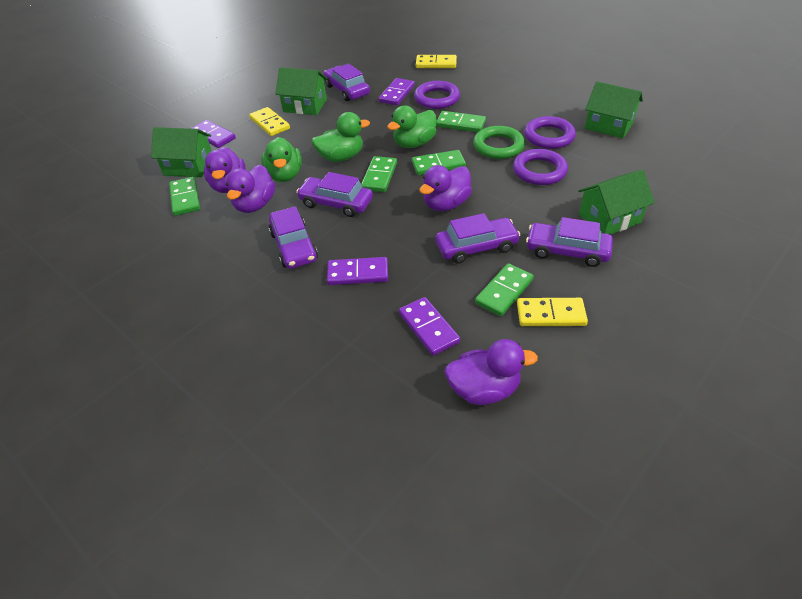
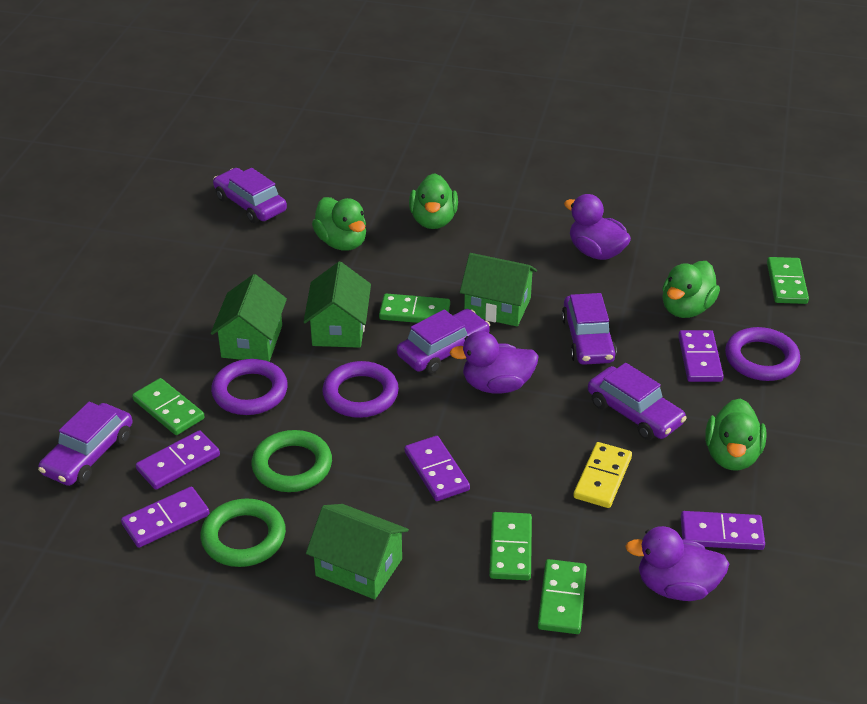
green duck: [261,137,302,182] [312,112,370,162] [387,106,437,148] = 3 -> [312,197,366,251] [409,173,458,229] [662,261,720,318] [705,398,766,470] = 4
green ring: [473,126,525,159] = 1 -> [200,498,286,567] [252,430,332,492] = 2
purple domino: [190,120,236,148] [327,257,388,285] [378,78,415,105] [399,297,460,356] = 4 -> [121,487,210,548] [136,430,220,490] [405,436,470,501] [678,330,724,382] [681,511,765,550] = 5
purple duck: [204,147,246,193] [226,165,275,213] [419,165,472,211] [445,339,538,405] = 4 -> [450,331,539,394] [564,194,631,260] [625,526,729,601] = 3
yellow domino: [249,107,290,136] [416,55,457,68] [517,298,588,326] = 3 -> [573,442,632,508] = 1

